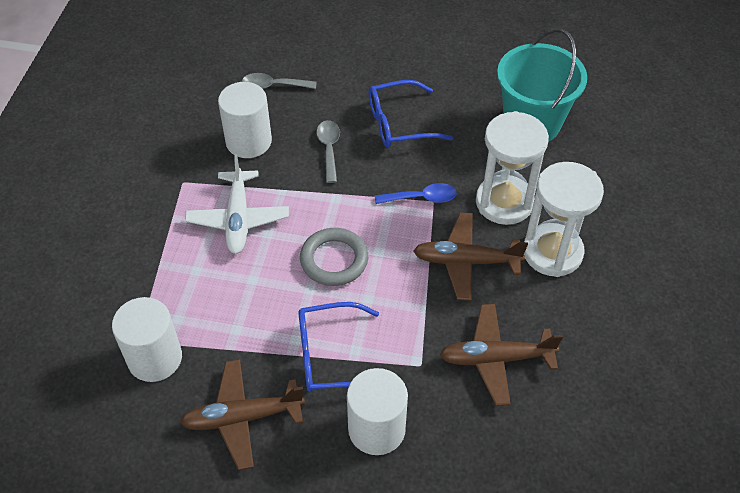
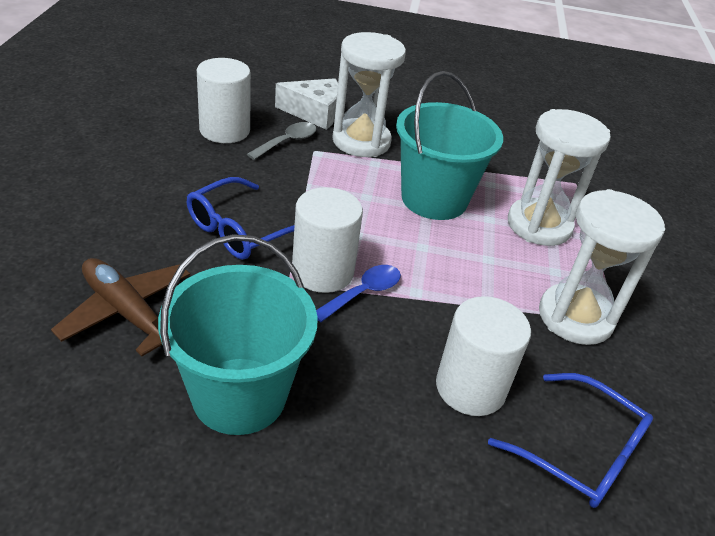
brown plane: [180,359,305,470] [413,213,528,301] [440,304,563,406] = 3 -> [51,258,190,356] = 1
grey ring: [300,228,368,286] = 1 -> none = 0
grey spoon: [242,73,317,89] [316,120,340,183] = 2 -> [247,122,317,160] = 1
turquoise bucket: [497,28,587,142] = 1 -> [158,234,318,435] [396,71,503,220] = 2
white cheese: none = 0 -> [275,78,338,130] = 1
white hourglass: [476,111,549,225] [524,162,604,277] = 2 -> [332,32,406,157] [508,109,611,246] [539,189,665,345] = 3
white plane: [185,155,289,254] = 1 -> none = 0

